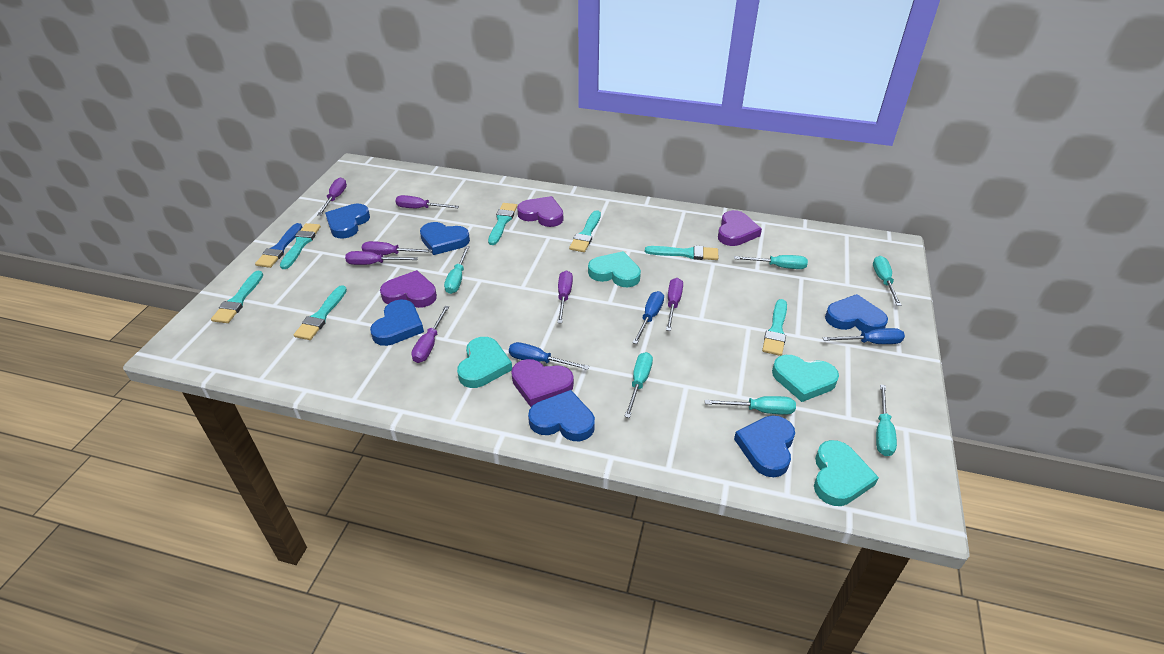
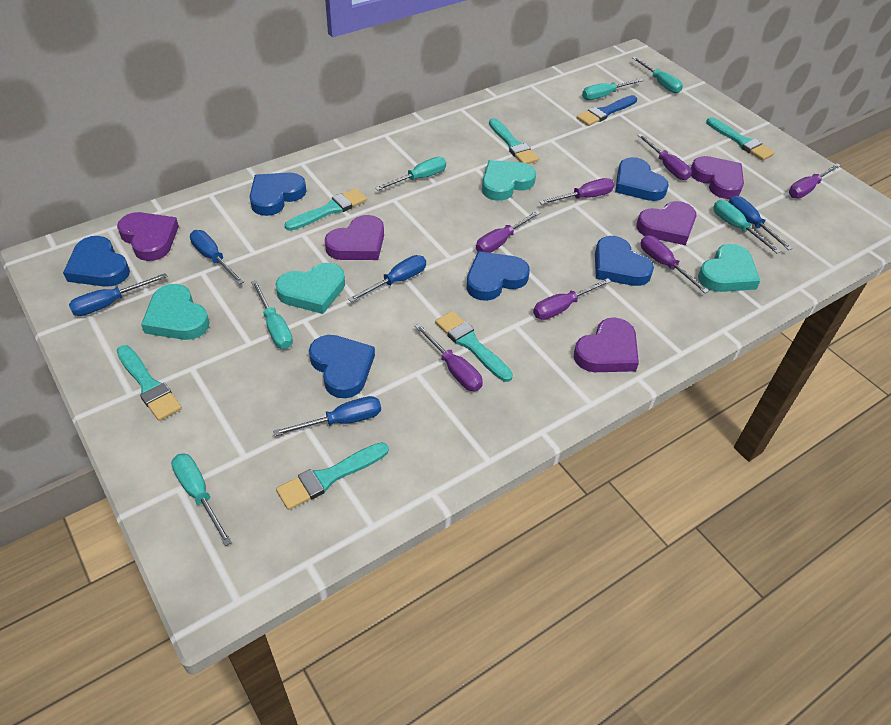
blue screwdriver: [509,342,589,370] [632,291,664,344] [823,328,905,344] = 3 -> [69,273,168,316] [190,230,244,285] [273,396,381,436] [348,255,426,302] [729,196,793,250] = 5
purple heart: [380,270,437,308] [511,359,574,407] [517,196,563,227] [718,210,762,246] = 4 -> [117,212,179,261] [325,215,384,260] [574,317,639,372] [636,201,696,245] [691,156,744,199] = 5
turquoise brush: [211,271,263,323] [280,223,321,269] [294,285,347,340] [488,203,517,245] [569,210,601,252] [645,246,718,260] [762,299,787,356] = 7 -> [117,345,182,421] [276,442,389,510] [285,188,367,231] [435,311,513,382] [489,118,539,164] [706,117,775,160] = 6

